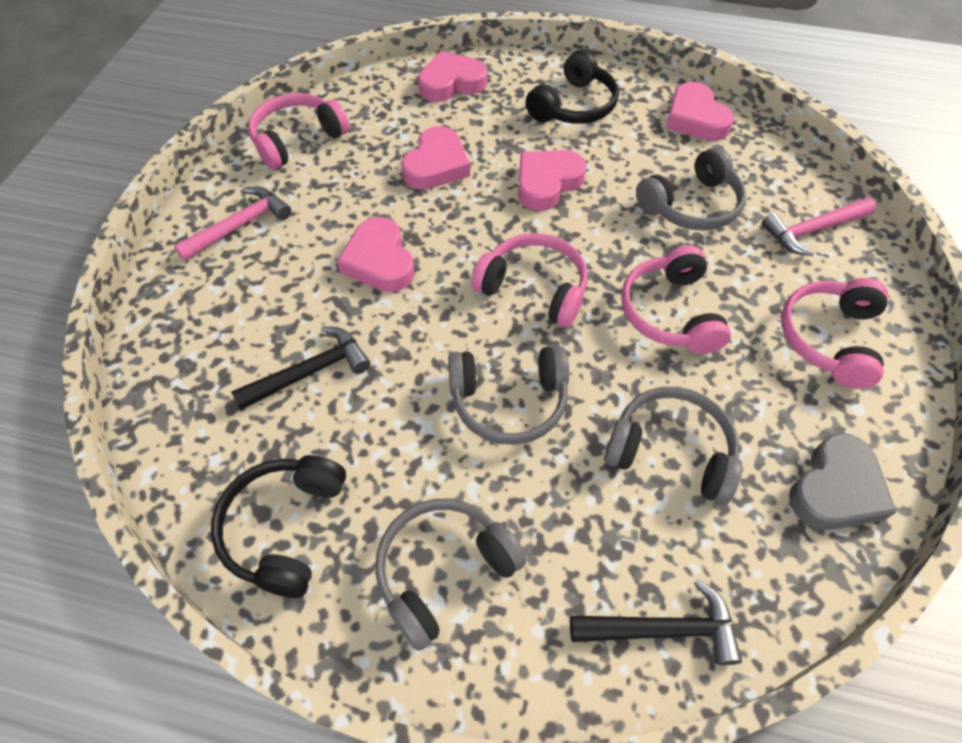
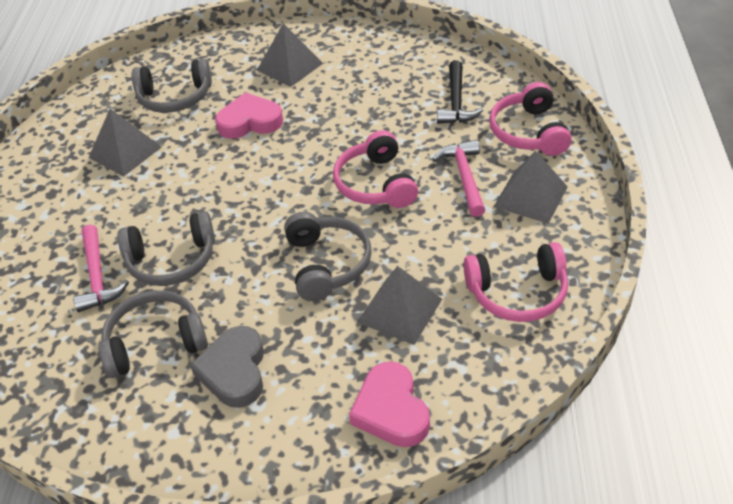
black hammer: [231,326,370,410] [570,579,742,665] = 2 -> [437,60,483,124] = 1
black headphones: [211,455,346,598] [525,50,619,124] = 2 -> none = 0
grey pyramid: none = 0 -> [88,109,161,176] [257,23,323,87] [357,266,442,345] [494,151,568,224] = 4
pink headphones: [248,93,350,170] [471,233,588,327] [621,245,731,354] [781,278,888,389] = 4 -> [333,130,418,208] [463,242,568,322] [489,82,572,156] = 3
pink heart: [337,217,415,292] [401,126,470,190] [418,51,488,102] [518,150,587,211] [665,82,734,141] = 5 -> [215,92,283,139] [349,361,430,447] = 2

